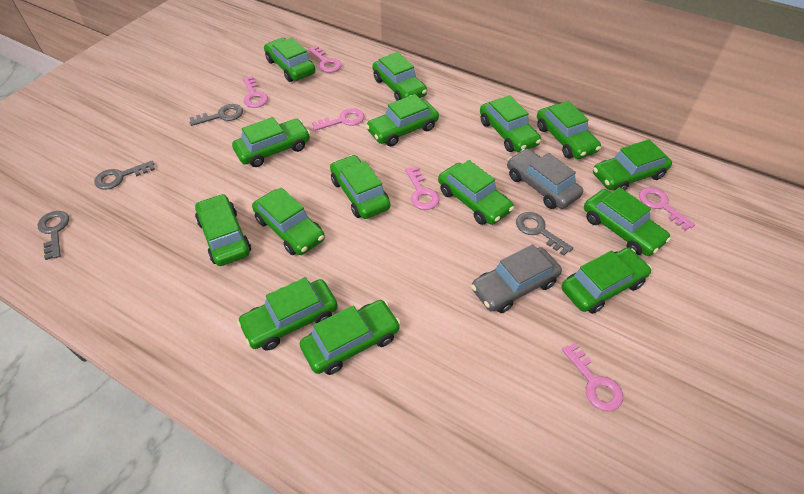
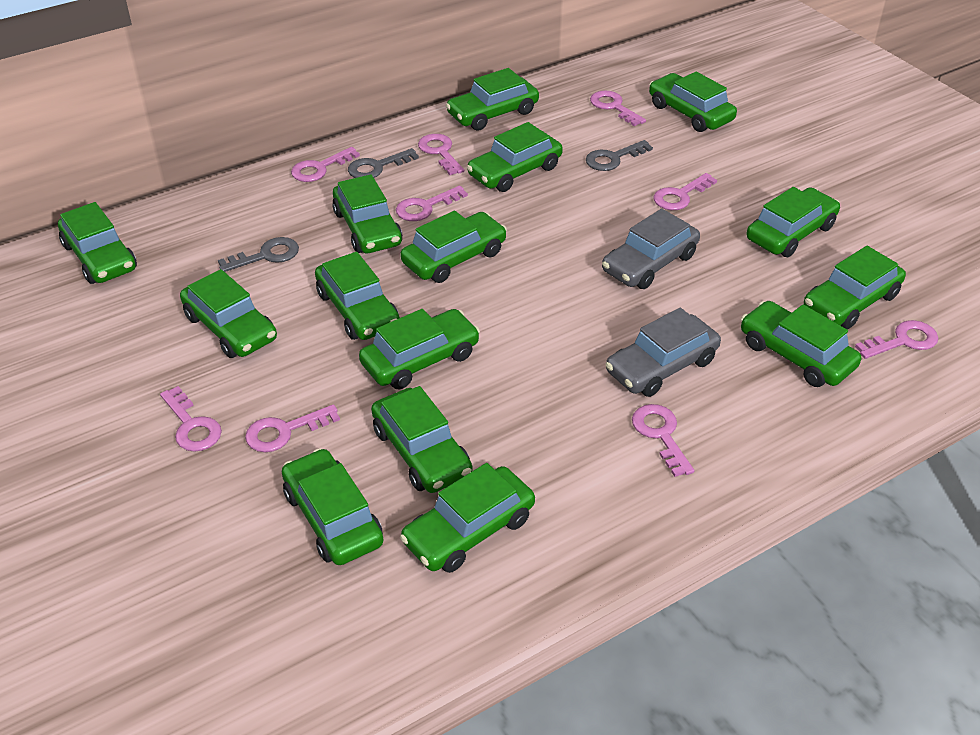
grey key: [38,211,69,260] [94,160,155,190] [189,104,243,126] [516,212,573,256] = 4 -> [218,237,299,272] [348,148,419,178] [586,140,653,171] = 3
pink key: [242,76,268,108] [308,46,342,73] [312,108,364,131] [405,166,440,210] [562,343,623,411] [639,187,695,231] = 6 -> [160,386,222,452] [245,404,340,452] [291,147,360,182] [396,186,468,221] [418,134,464,175] [590,90,646,126] [632,404,695,477] [654,173,717,210] [855,320,939,359] = 9

